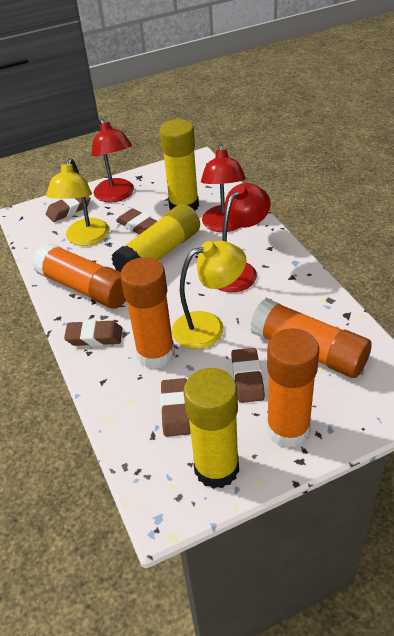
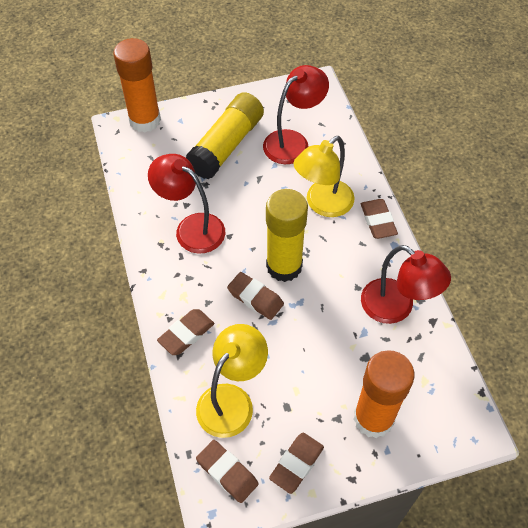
orange glue stick: [33,243,126,309] [120,257,175,369] [250,298,372,378] [267,328,319,448] = 4 -> [113,38,161,132] [353,350,415,438] = 2
yellow glue stick: [111,204,200,272] [160,119,199,211] [184,368,239,489] = 3 -> [186,92,264,179] [266,189,308,282] = 2

